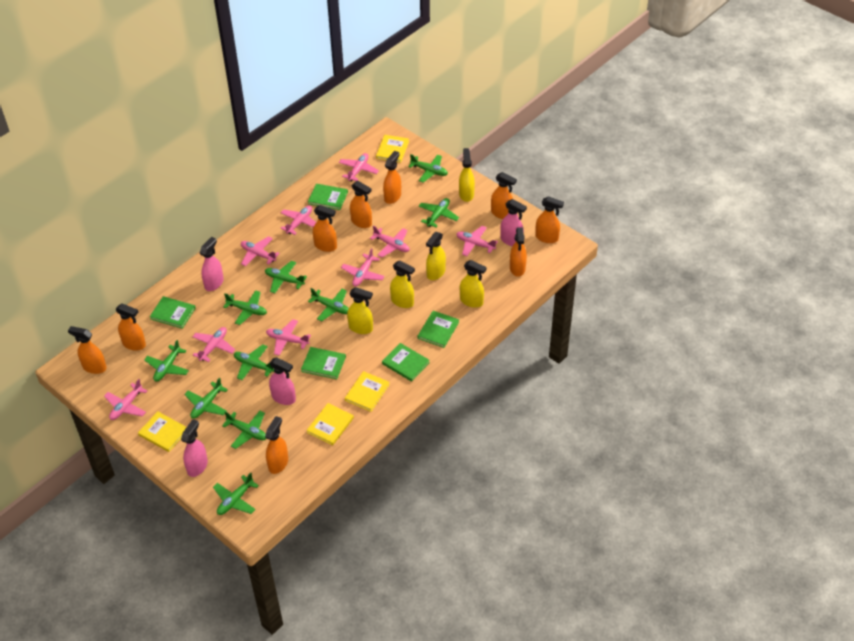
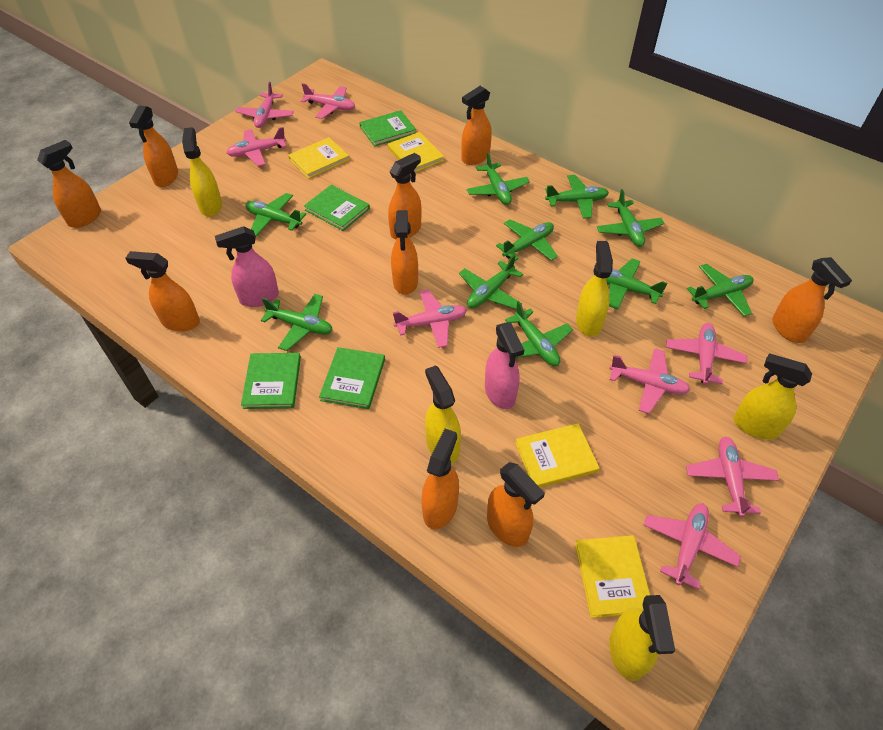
green book: [150,296,196,329] [301,347,346,379] [308,184,348,210] [382,343,430,382] [418,311,459,348] = 5 -> [241,353,301,409] [304,185,370,231] [319,347,385,409] [359,110,416,147] = 4
pink plane: [104,379,148,420] [192,327,235,362] [241,236,280,266] [266,319,311,356] [280,205,316,235] [339,153,379,181] [341,248,385,287] [370,226,409,257] [456,226,498,256] = 9 -> [226,127,287,166] [235,82,294,128] [301,83,355,119] [393,290,467,348] [609,348,690,414] [644,503,741,590] [666,323,747,385] [686,437,779,517] = 8
pink spray bottle: [181,419,208,477] [200,237,224,291] [269,357,296,405] [500,199,527,246] = 4 -> [215,226,279,307] [485,322,524,409] = 2

